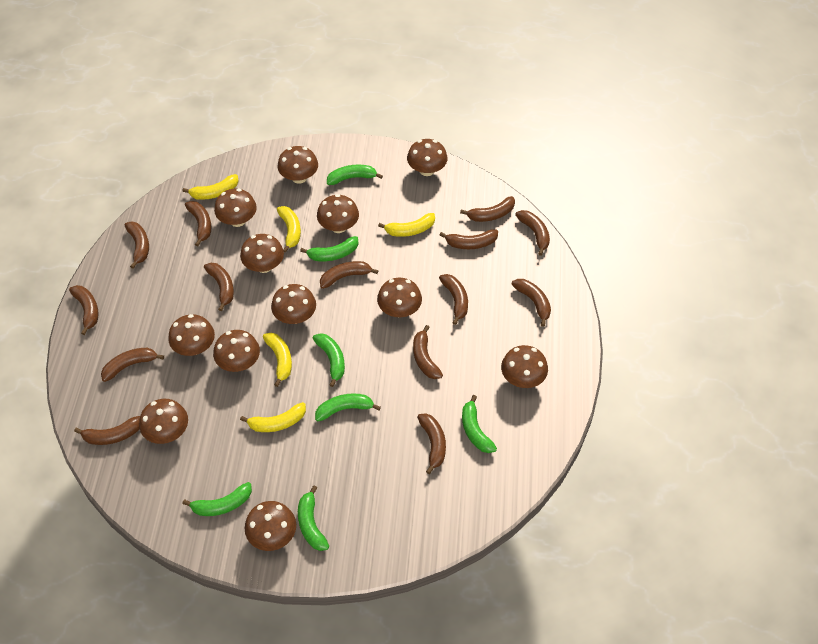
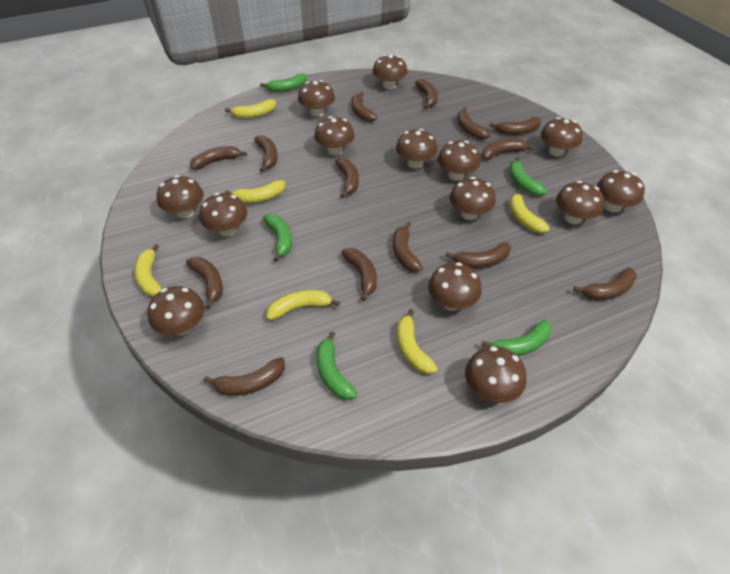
brown mushroom: [139,399,188,444] [168,314,215,356] [213,330,260,372] [214,189,257,227] [240,234,284,273] [245,501,296,551] [271,284,316,324] [277,146,318,184] [317,194,359,233] [377,278,422,318] [407,139,447,176] [501,345,548,388] = 12 -> [148,286,205,335] [157,175,204,218] [199,193,247,236] [298,80,335,117] [314,116,355,156] [372,55,408,89] [396,129,437,169] [428,262,482,311] [437,141,480,181] [450,177,496,220] [465,346,526,403] [541,117,583,157] [556,181,604,225] [597,170,645,213] = 14
green banana: [182,482,252,516] [298,486,329,551] [300,236,358,261] [313,333,345,387] [315,394,381,421] [327,165,383,185] [462,395,497,453] = 7 -> [260,73,307,92] [263,214,292,262] [316,331,358,400] [481,319,551,356] [509,157,547,196] = 5
yellow banana: [183,174,239,200] [240,402,306,432] [263,333,292,387] [277,206,301,253] [378,213,435,237] = 5 -> [134,244,162,297] [225,99,276,118] [225,180,285,203] [267,290,340,320] [397,309,438,374] [509,189,550,233] = 6

